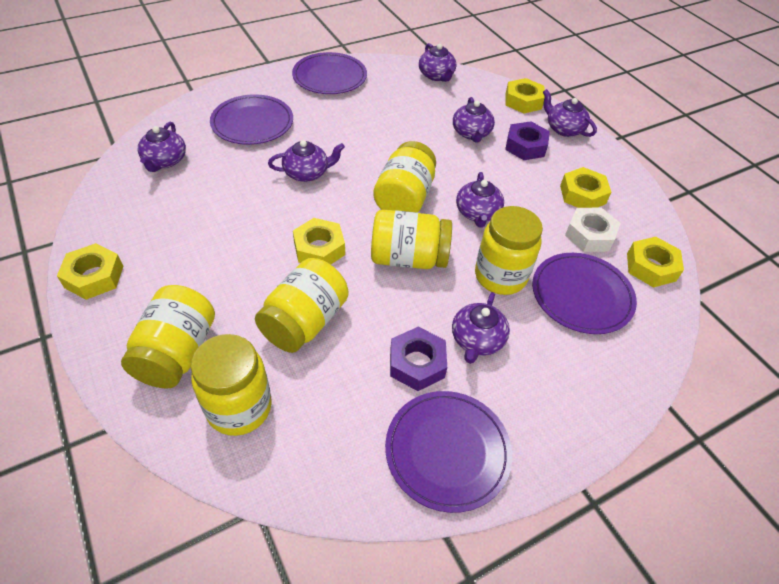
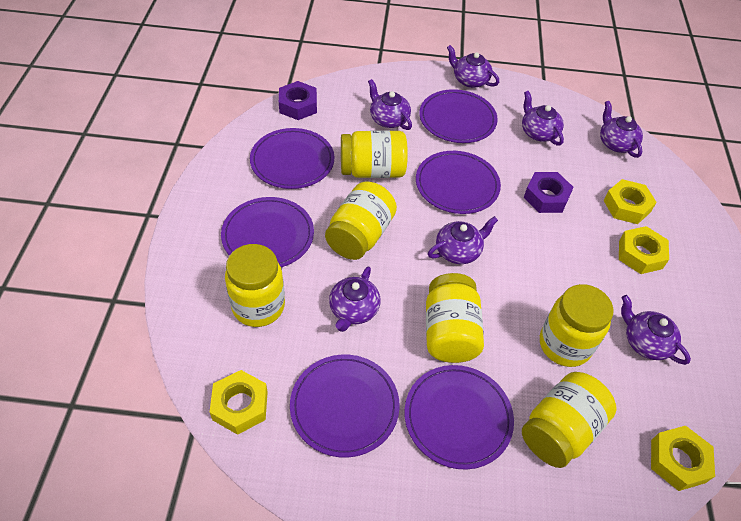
purple plate: [210,94,293,145] [292,52,367,94] [385,391,512,513] [532,253,637,334] = 4 -> [221,197,314,267] [250,128,334,189] [290,355,400,457] [404,365,514,469] [416,151,501,214] [419,89,498,143] = 6
white nut: [565,208,621,252] = 1 -> none = 0
yellow nut: [57,243,123,300] [293,218,345,265] [505,78,545,113] [560,167,611,208] [627,237,684,288] = 5 -> [210,370,268,435] [604,179,657,224] [619,226,669,274] [651,426,715,491] = 4

